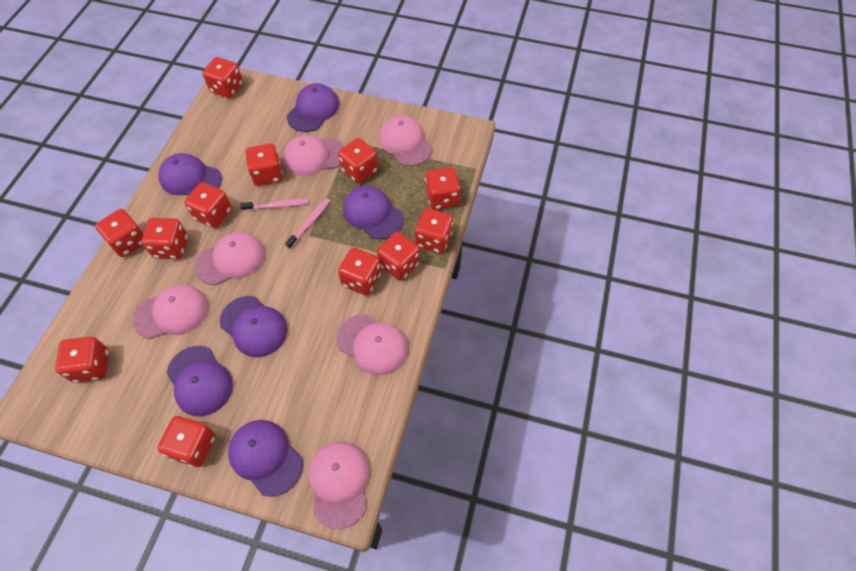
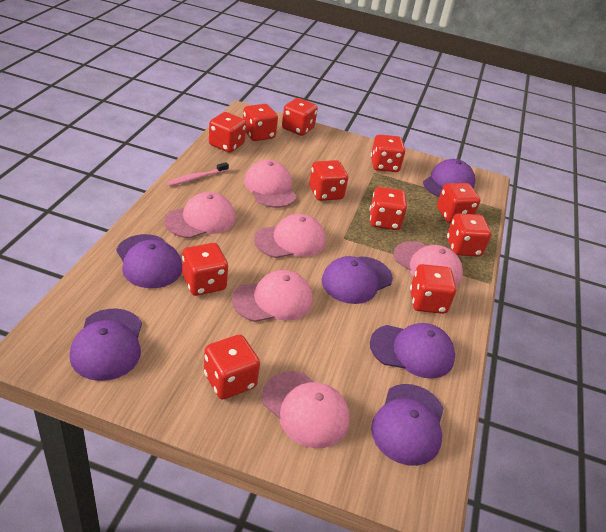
pink toothbrush: [240,199,309,211] [285,198,330,249] = 2 -> [167,162,229,186] = 1
red dice: [55,336,109,383] [95,209,144,257] [142,218,188,259] [157,416,216,467] [184,182,232,228] [202,57,243,98] [245,144,283,186] [338,138,378,184] [338,248,381,296] [377,232,420,281] [415,208,453,254] [425,167,461,210] = 12 -> [182,243,228,296] [204,334,260,400] [209,112,246,153] [243,104,278,141] [282,98,318,136] [309,160,348,201] [370,187,407,230] [371,134,405,172] [410,264,456,314] [437,183,480,223] [447,213,491,257] = 11

